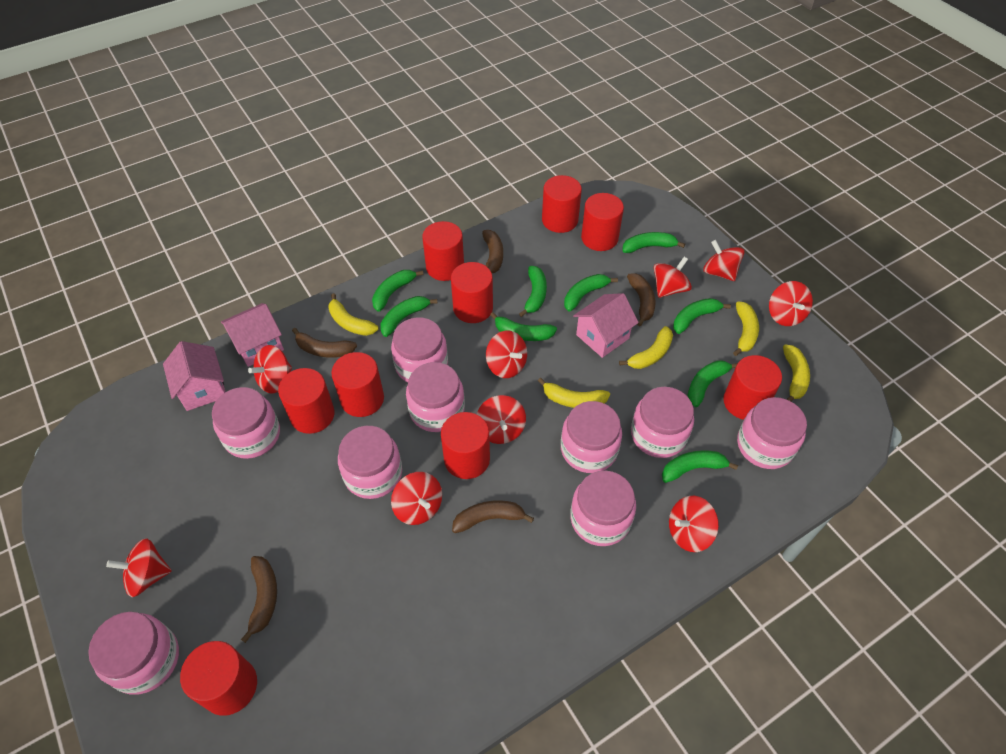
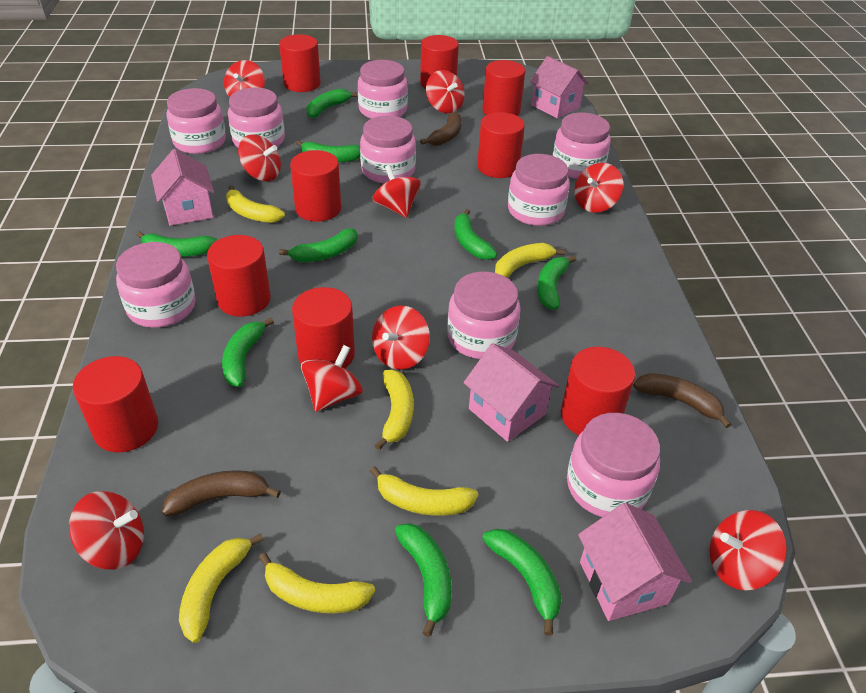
brown banana: [241,556,277,643] [292,328,357,358] [452,500,534,533] [482,230,503,273] [627,273,656,326] = 5 -> [162,470,281,517] [420,112,462,146] [633,373,732,428] = 3
pink house: [163,341,225,411] [221,303,284,367] [573,293,639,358] = 3 -> [151,149,214,226] [463,343,559,442] [530,56,589,118] [578,503,692,621] = 4
yellow banana: [328,293,378,336] [538,378,610,408] [619,326,673,369] [733,301,759,356] [783,344,810,402] = 5 -> [179,533,264,643] [226,185,285,223] [259,553,375,613] [370,466,479,516] [374,370,414,450] [495,243,565,278] = 6

